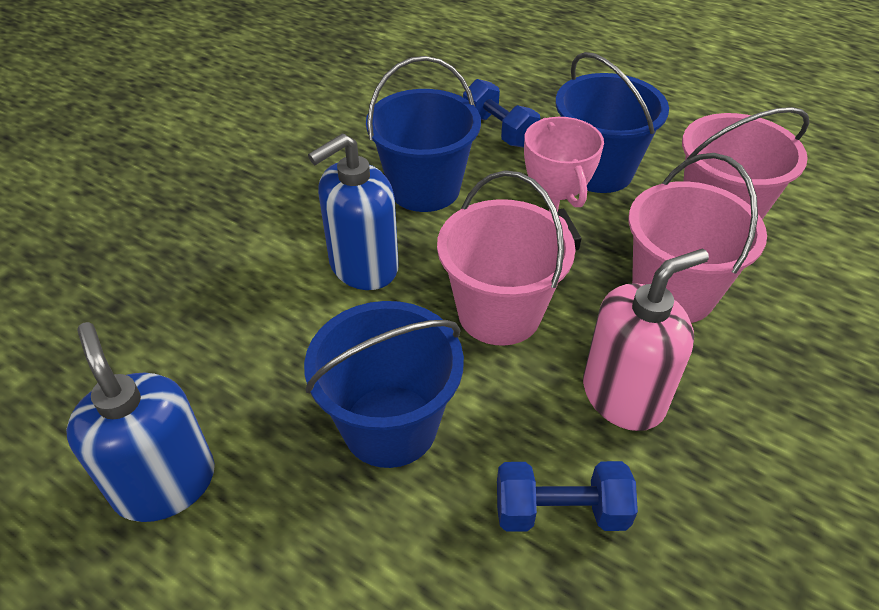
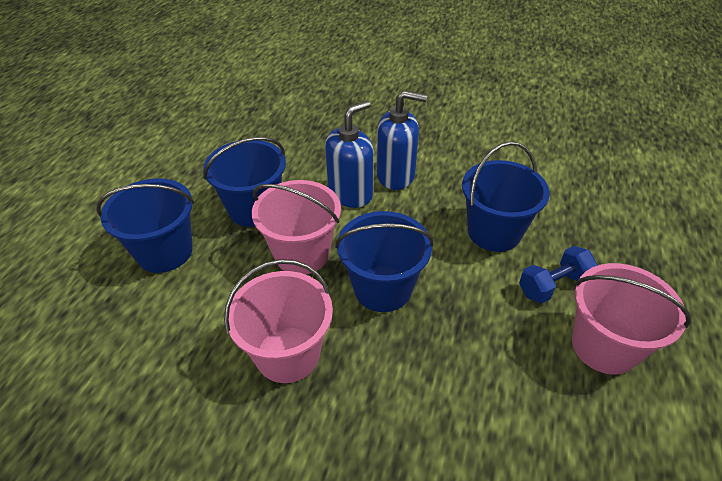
blue bucket: [304,301,464,468] [366,56,481,212] [555,52,669,193] = 3 -> [97,178,194,273] [203,137,286,227] [335,211,434,312] [462,141,550,252] = 4
blue dumbbell: [463,79,540,148] [497,461,638,532] = 2 -> [519,246,597,304] = 1
pink soap dispenser: [583,249,709,431] = 1 -> none = 0
pink trophy: [524,117,604,251] = 1 -> none = 0

